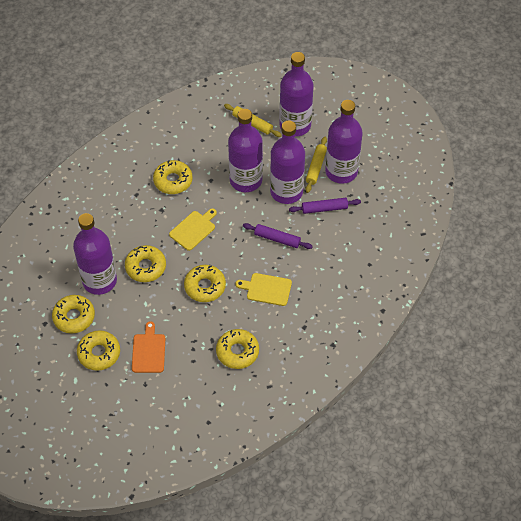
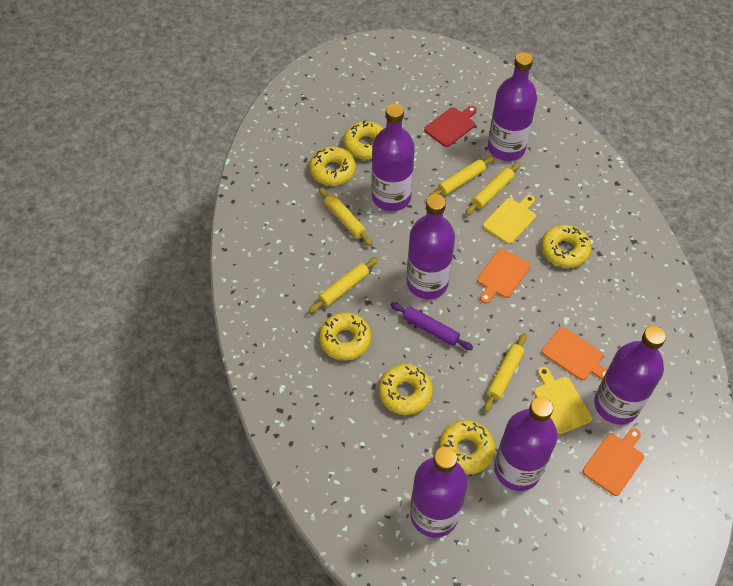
orange cutting board: [132,321,165,373] = 1 -> [477,249,531,304] [542,327,607,380] [583,428,644,496] = 3
purple bottle: [73,213,117,295] [228,109,263,192] [270,121,305,204] [279,52,313,136] [325,100,363,184] = 5 -> [372,104,415,211] [407,194,455,299] [410,447,467,538] [488,52,537,161] [494,397,558,491] [594,326,666,425] = 6
purple rolling pin: [243,223,313,249] [289,198,361,214] = 2 -> [390,302,473,350] = 1
red cutting board: none = 0 -> [424,106,477,147] = 1
yellow rolling pin: [224,104,282,137] [305,137,327,193] = 2 -> [309,257,378,313] [319,187,373,246] [429,156,495,196] [466,162,520,215] [484,333,527,412] = 5

